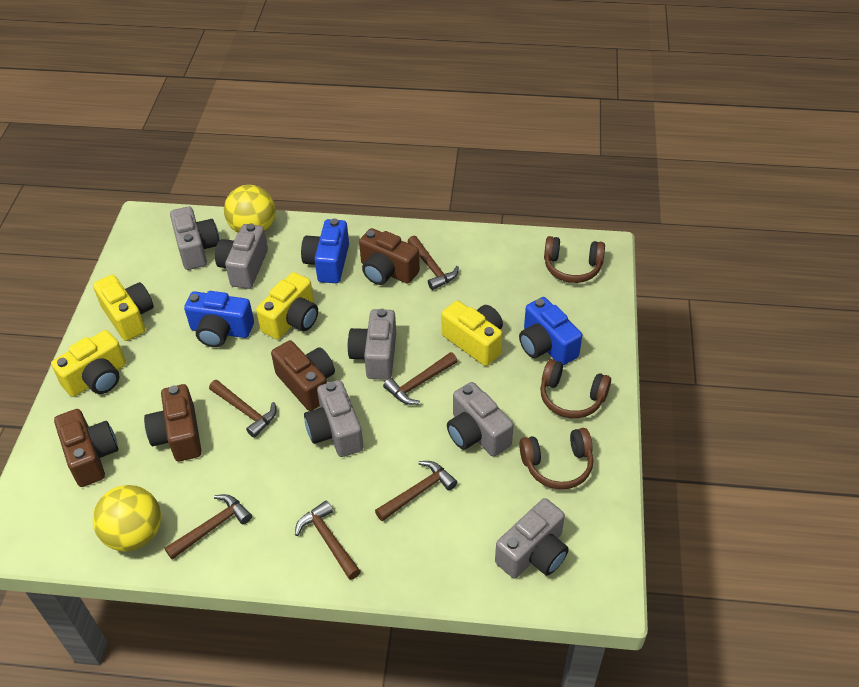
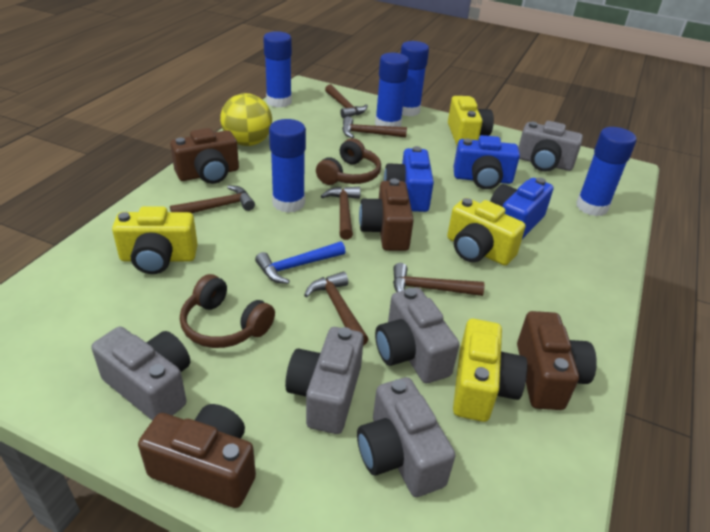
blue glue stick: none = 0 -> [263,31,292,108] [269,119,306,213] [375,53,409,127] [401,41,429,116] [576,127,637,216] = 5
blue hammer: none = 0 -> [255,241,345,284] = 1
brown headphones: [519,428,593,489] [540,359,611,418] [544,236,605,283] = 3 -> [180,274,275,348] [316,138,381,185] = 2
grey camera: [170,206,219,270] [215,224,268,289] [304,380,363,457] [347,309,396,380] [447,382,514,456] [495,498,569,579] = 6 -> [91,327,190,421] [285,327,364,434] [357,377,455,497] [375,288,459,383] [518,121,583,172] = 5
yellow ball: [93,485,161,552] [224,185,275,233] = 2 -> [220,93,272,146] = 1

